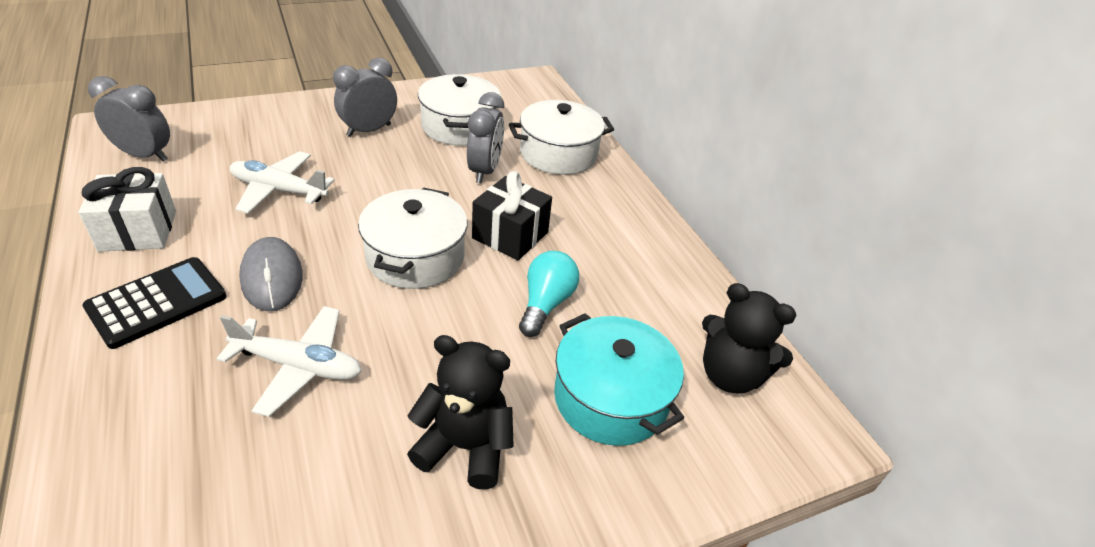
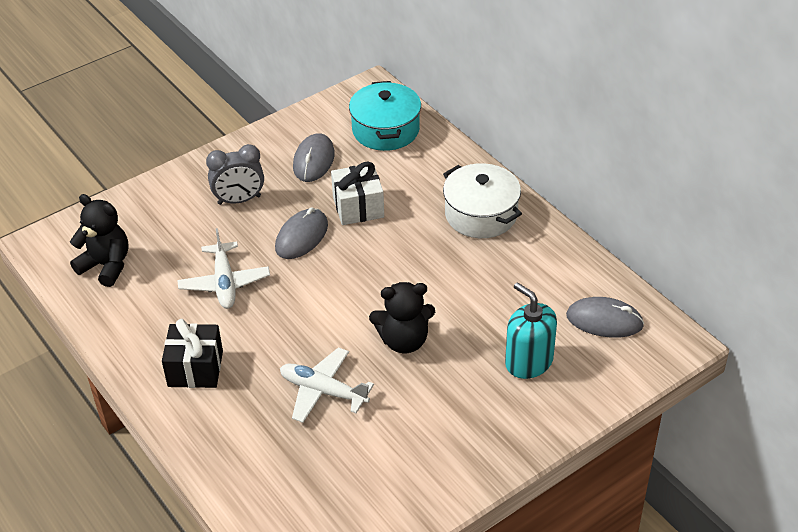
black calculator: [82,257,227,349] = 1 -> none = 0
grey clock: [88,76,170,162] [333,58,397,137] [467,92,504,183] = 3 -> [206,144,264,205] = 1
grey mouse: [239,237,303,311] = 1 -> [275,207,328,259] [293,133,335,182] [566,297,644,338] = 3
turquoise light bulb: [519,251,579,337] = 1 -> none = 0
turquoise soap dispenser: none = 0 -> [505,282,557,379] = 1
white pot: [358,188,468,289] [418,74,501,146] [509,100,614,175] = 3 -> [443,163,522,238] = 1

